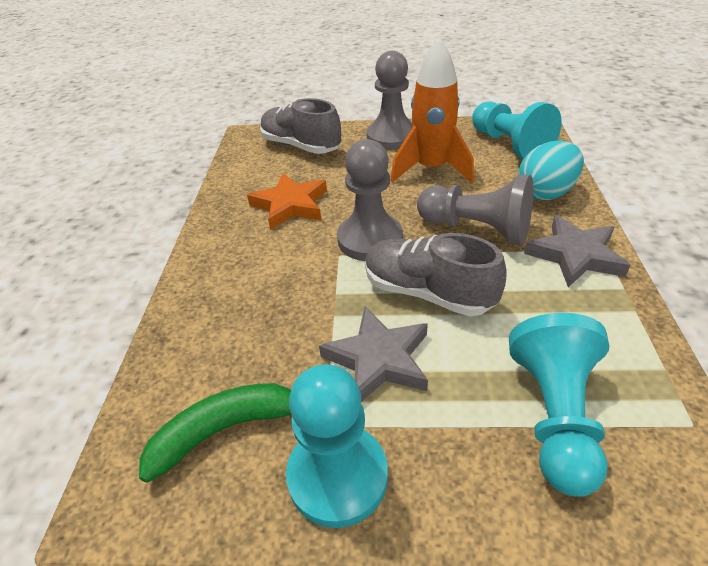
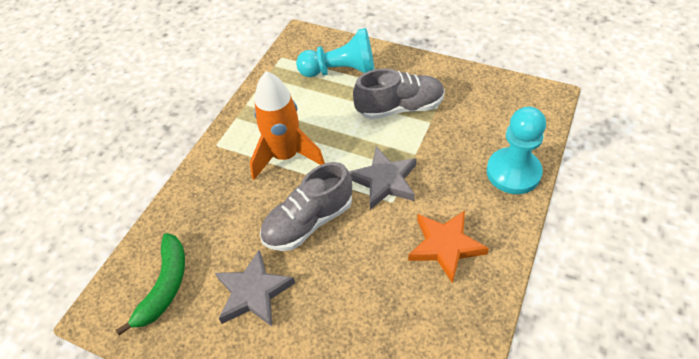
grey pawn: [337,139,403,261] [367,50,412,150] [417,175,533,245] = 3 -> none = 0
turquoise egg: [518,140,584,200] = 1 -> none = 0
turquoise pawn: [286,364,388,528] [472,102,562,159] [509,313,609,497] = 3 -> [296,28,374,77] [486,107,546,194] = 2

